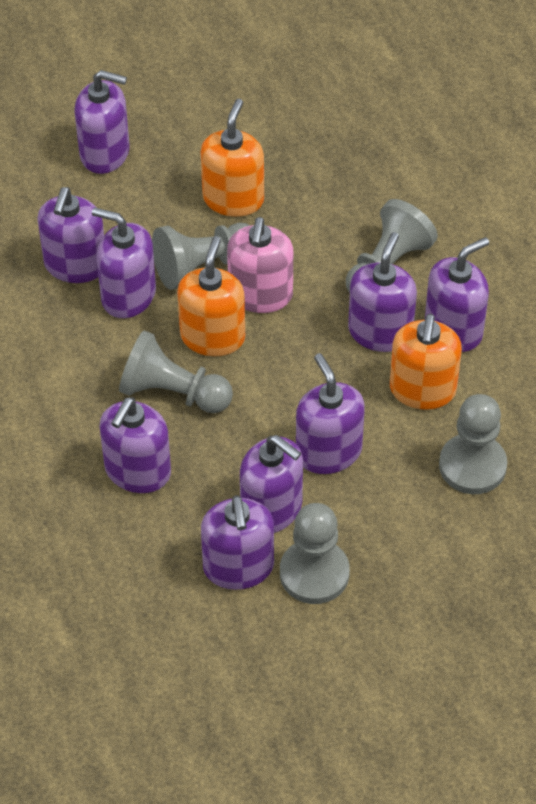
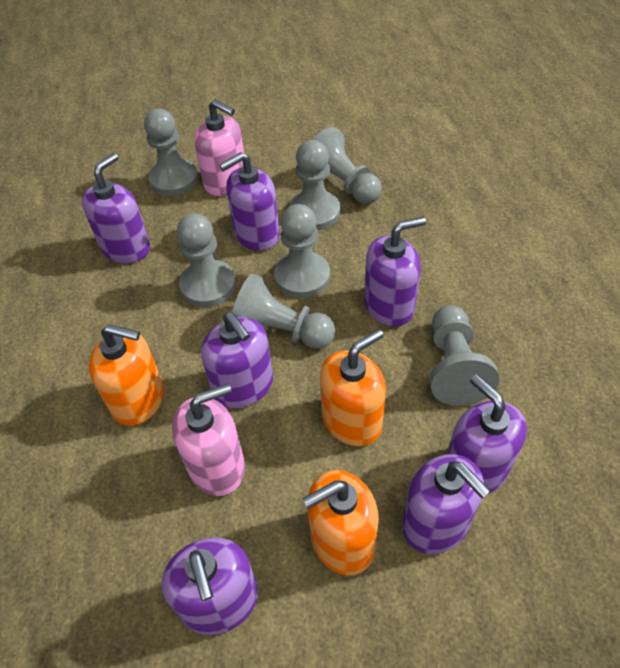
grey pawn: [119,330,233,413] [152,223,251,290] [280,503,350,604] [346,199,438,293] [439,394,507,494] = 5 -> [144,109,198,196] [177,213,236,307] [232,274,335,349] [274,204,330,298] [289,140,340,230] [312,127,382,204] [430,305,499,406] = 7
pink soap dispenser: [227,217,293,313] = 1 -> [172,383,245,496] [194,99,244,196] = 2
purple soap dispenser: [37,187,104,283] [75,70,130,174] [92,207,156,318] [100,397,171,493] [201,495,274,590] [240,435,303,533] [296,353,365,474] [348,232,417,352] [425,237,489,352] = 9 -> [82,153,150,263] [162,537,258,635] [201,312,273,408] [219,152,280,251] [364,217,426,327] [402,454,490,554] [447,375,527,494] = 7

